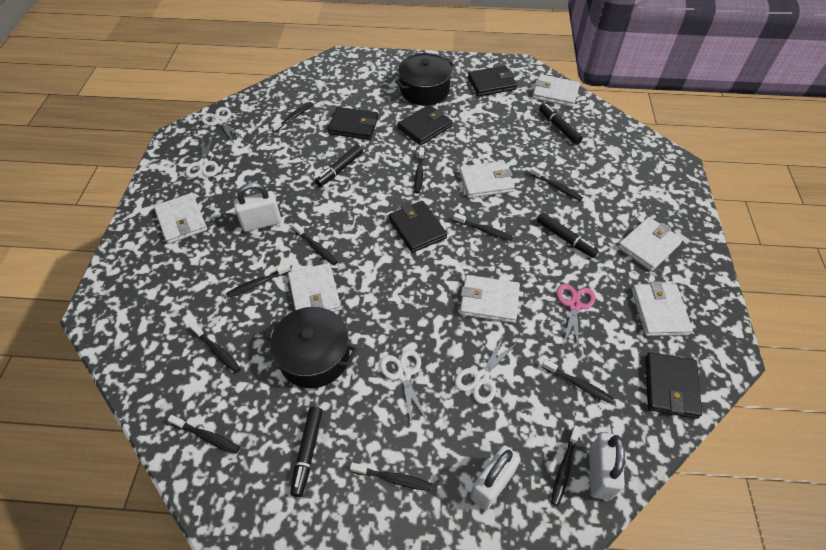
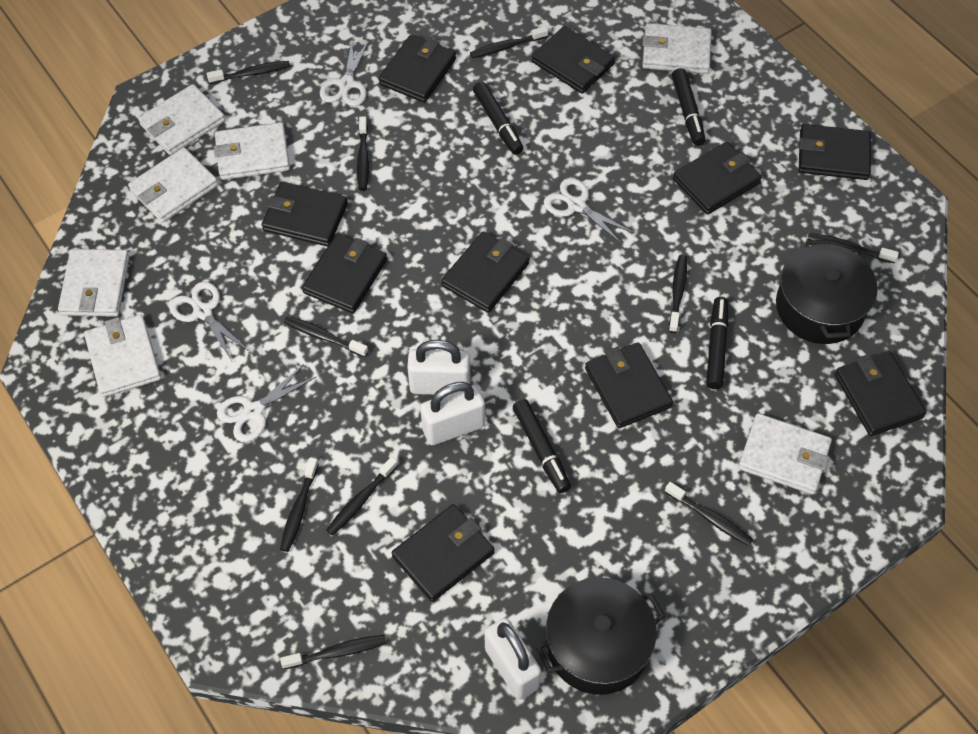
black toothbrush: [168,415,240,454] [190,323,241,373] [226,263,291,298] [271,102,313,132] [292,223,337,265] [350,462,432,491] [414,147,425,193] [453,213,513,241] [530,167,583,201] [542,359,614,404] [551,425,581,506] = 11 -> [207,61,290,84] [280,457,319,552] [280,635,386,669] [284,316,368,357] [326,457,398,536] [357,116,369,191] [470,26,548,58] [665,482,754,546] [669,255,687,333] [807,233,899,263] = 10
black wallet: [328,107,378,140] [389,201,447,253] [398,105,453,145] [468,66,517,96] [646,352,702,419] = 5 -> [262,182,348,247] [302,234,387,313] [379,34,456,103] [392,504,494,602] [441,232,529,313] [532,26,615,94] [585,342,673,428] [673,142,762,214] [799,124,871,180] [835,351,926,436] = 10
pink scissors: [556,284,595,351] = 1 -> none = 0

